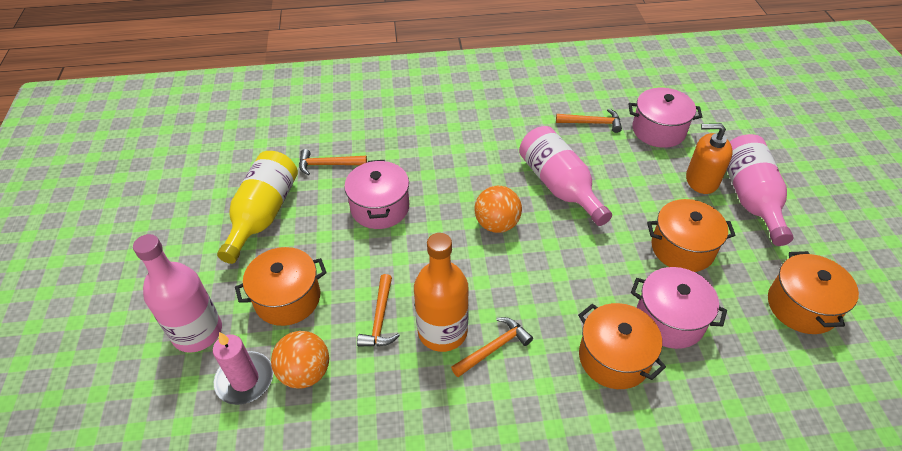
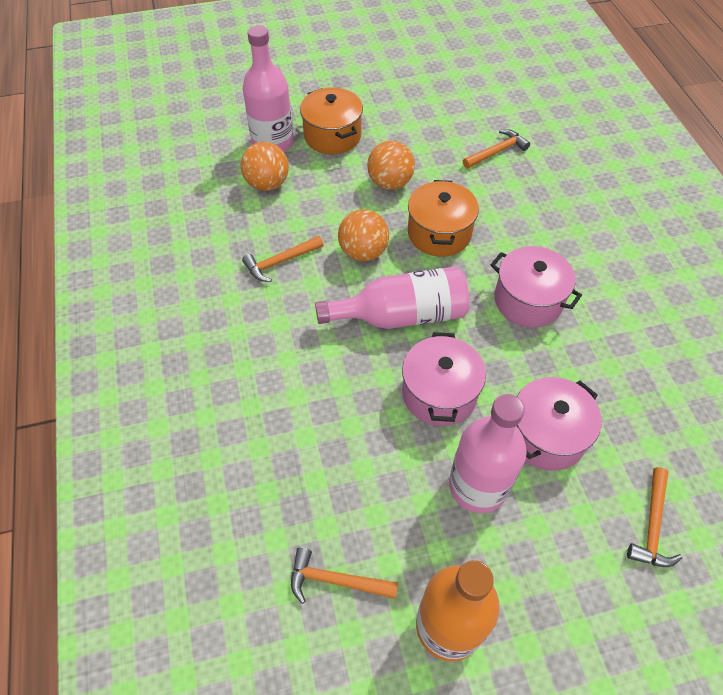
orange ball: [271,331,329,389] [475,186,522,233] = 2 -> [241,142,289,191] [338,209,389,261] [367,141,415,190] = 3
orange pot: [235,247,327,326] [578,303,666,389] [647,199,736,272] [768,251,859,334] = 4 -> [300,88,363,154] [408,180,479,257] = 2
orange soap dispenser: [686,123,733,194] = 1 -> none = 0
pink candle: [213,332,273,405] = 1 -> none = 0
yellow bottle: [217,151,298,264] = 1 -> none = 0

